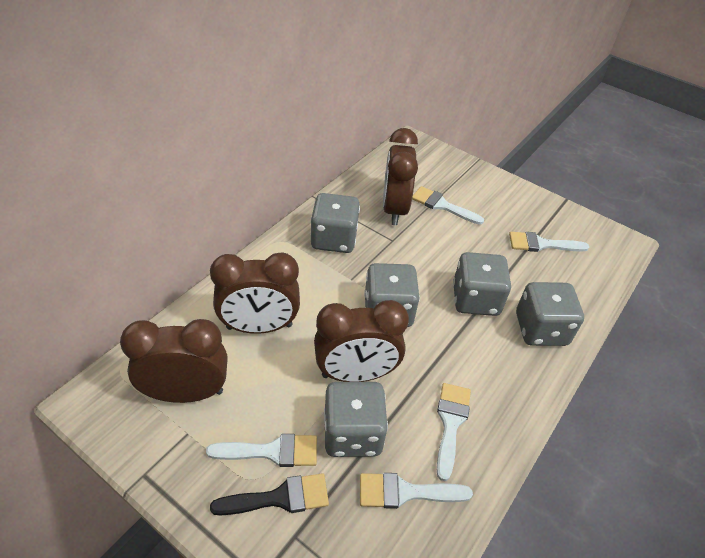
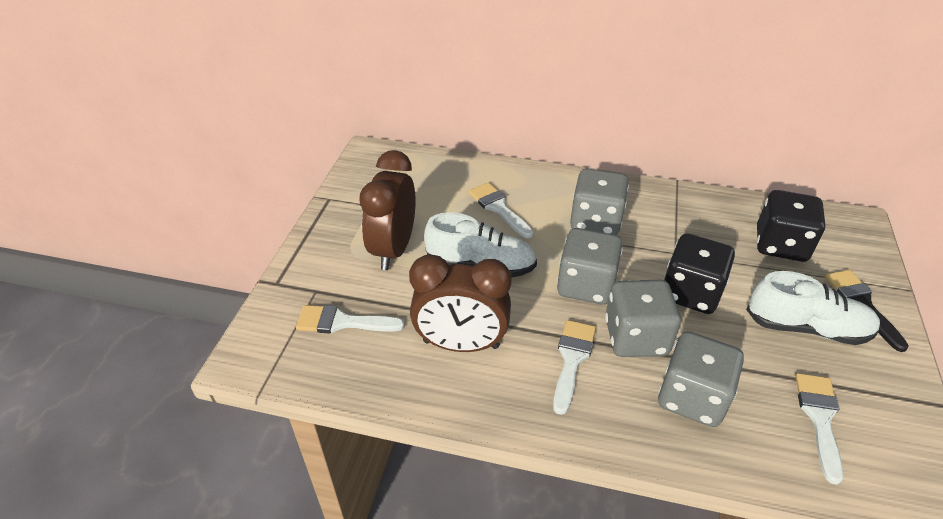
black dice: none = 0 -> [664,233,735,314] [757,190,825,262] = 2
brown clock: [120,319,227,403] [210,252,300,334] [314,300,409,382] [383,128,418,225] = 4 -> [360,150,416,270] [409,254,511,352] = 2
grey dice: [310,193,360,253] [324,382,388,457] [364,263,420,327] [453,252,511,316] [516,282,584,346] = 5 -> [557,228,623,305] [570,168,629,235] [605,280,681,357] [658,331,744,427] = 4
white brush: [206,434,317,467] [360,473,473,509] [412,186,484,225] [437,383,471,481] [509,232,589,252] = 5 -> [296,305,404,334] [469,182,533,238] [553,320,596,415] [795,373,843,485] = 4
white shoe: none = 0 -> [424,212,537,278] [746,271,880,345] = 2

